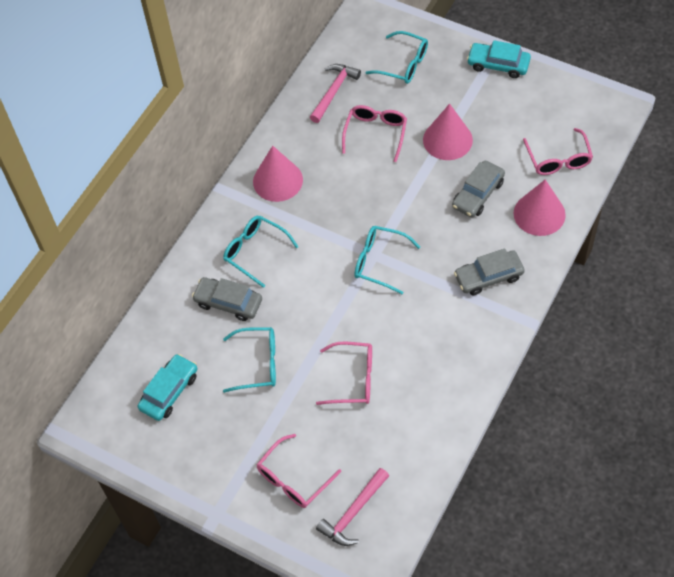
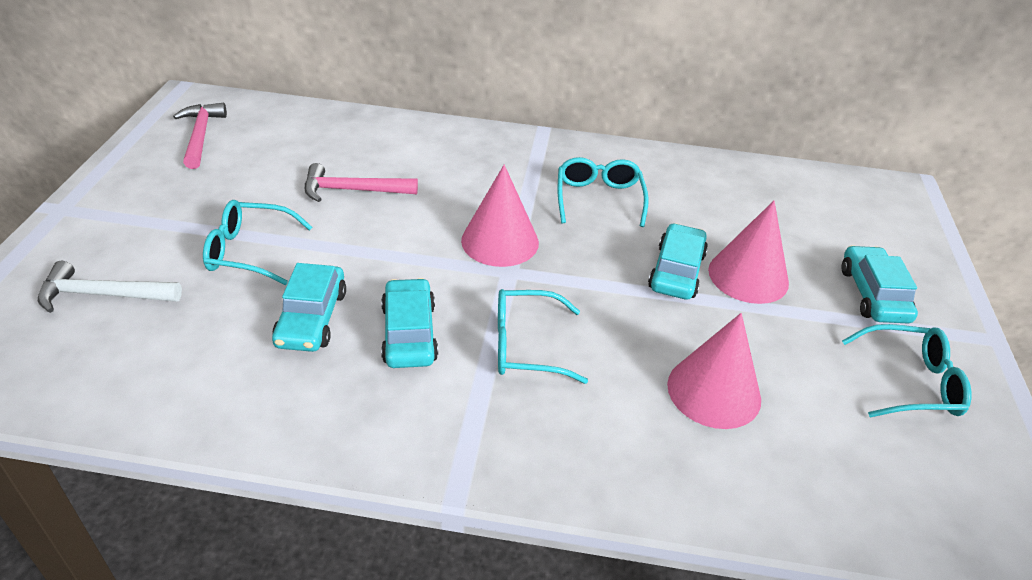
grey car: [192,277,262,321] [452,161,505,218] [454,248,525,295] = 3 -> none = 0
pink glasses: [256,434,341,508] [316,342,372,405] [342,105,407,162] [523,128,593,175] = 4 -> none = 0
turquoise car: [138,354,198,421] [467,40,531,78] = 2 -> [272,263,346,352] [381,278,438,368] [648,223,708,300] [841,245,918,323] = 4
white hammer: none = 0 -> [38,261,182,313] = 1

